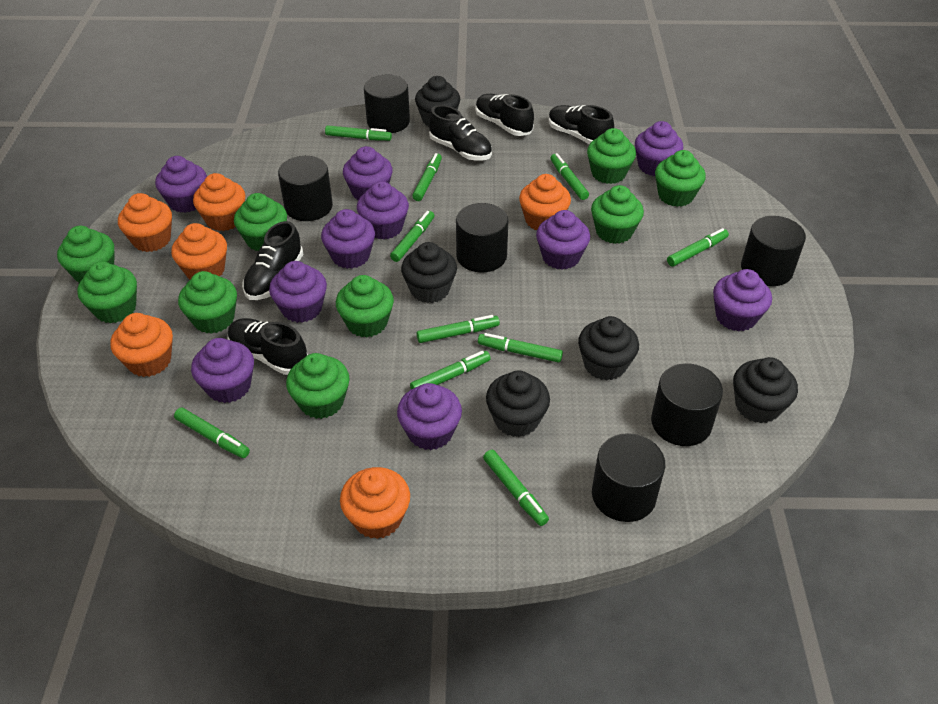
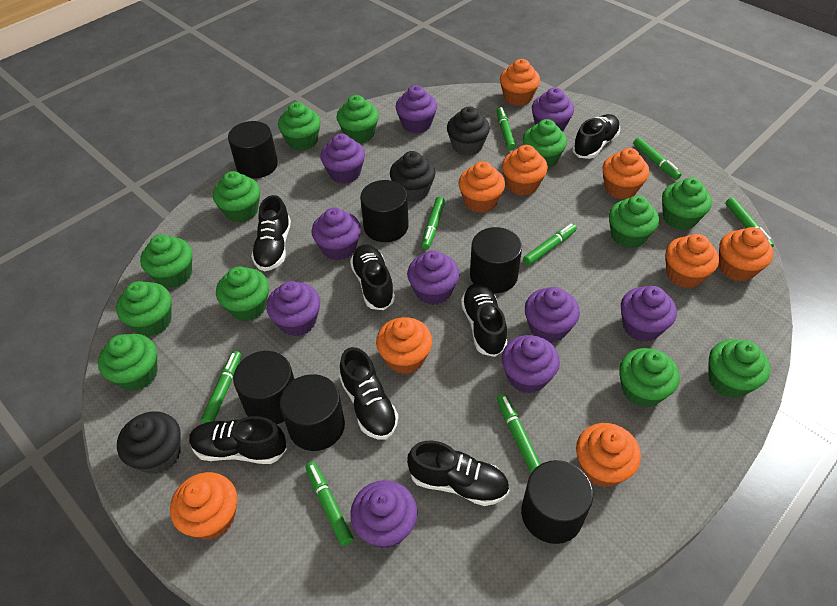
black cupcake: [401,242,457,303] [415,76,460,127] [486,371,550,437] [578,316,639,381] [733,357,798,423] = 5 -> [117,411,181,474] [390,151,436,202] [447,107,490,156] = 3
black shoe: [228,318,308,375] [242,221,304,300] [429,105,492,161] [475,94,534,136] [549,105,614,144] = 5 -> [189,416,287,464] [251,195,291,271] [339,347,398,440] [350,244,395,310] [407,441,509,506] [461,283,508,357] [572,114,620,159] = 7
green cupcake: [57,226,114,283] [77,261,137,323] [178,271,237,334] [234,193,287,251] [286,353,350,419] [336,275,394,338] [587,128,636,184] [591,185,644,244] [655,150,706,207] = 9 -> [98,334,158,391] [116,281,172,336] [140,235,192,288] [213,171,260,223] [216,266,269,321] [278,102,321,151] [336,95,379,143] [523,119,567,168] [609,195,659,248] [619,348,680,408] [662,177,712,230] [708,339,770,398] = 12
green marker: [174,408,250,458] [325,125,392,141] [390,211,434,262] [410,351,491,389] [412,153,442,201] [417,315,500,343] [478,333,563,363] [483,450,549,526] [551,153,589,200] [667,228,729,266] = 10 -> [201,351,242,423] [305,461,353,546] [421,196,445,249] [497,107,516,150] [497,394,541,473] [523,223,577,265] [633,137,682,180] [726,197,774,248] = 8
orange cupcake: [110,313,173,377] [118,193,172,252] [171,223,227,280] [193,173,245,231] [340,467,410,539] [519,174,571,230] = 6 -> [170,472,237,540] [376,317,432,374] [458,161,505,213] [500,59,540,106] [502,145,548,196] [576,423,641,487] [603,148,649,199] [666,234,719,288] [719,227,773,281] = 9

